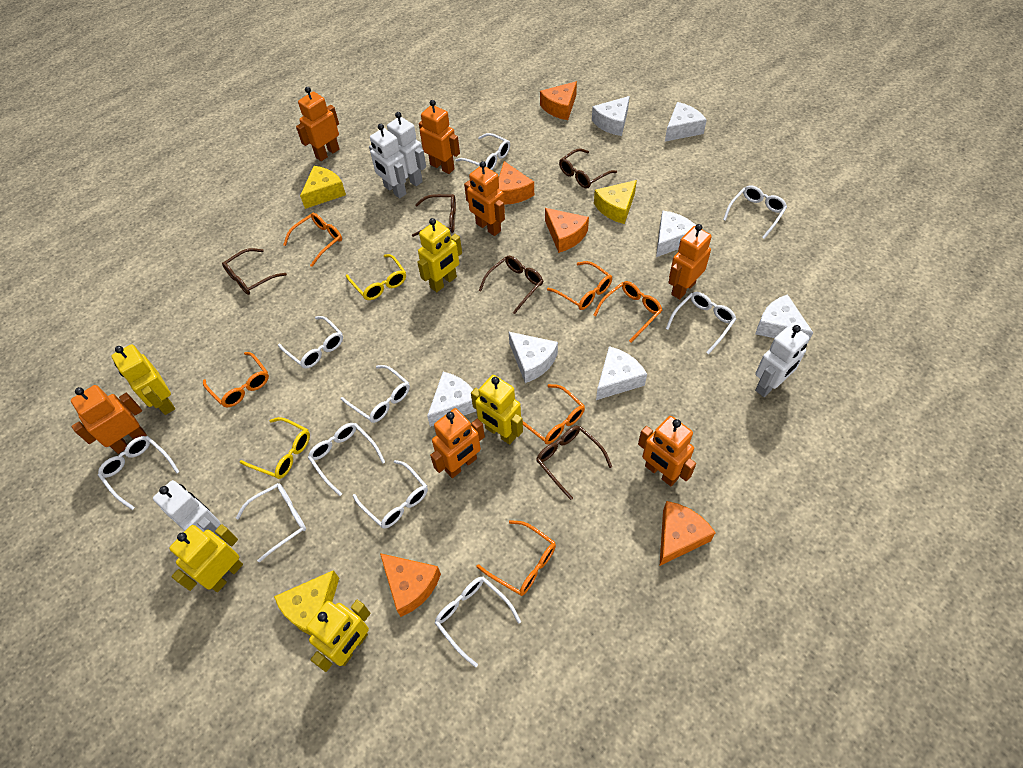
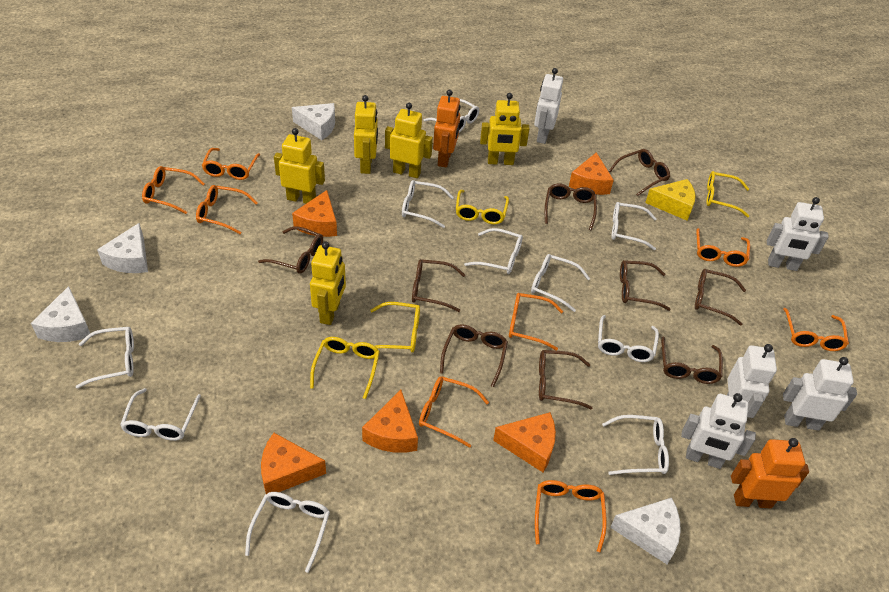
brown glasses: [222,248,287,295] [412,194,456,237] [479,255,543,314] [536,425,612,500] [559,148,617,189] = 5 -> [258,226,323,274] [412,259,465,312] [440,324,508,387] [539,350,592,410] [545,184,597,230] [609,149,670,196] [620,260,671,311] [661,337,723,384] [695,269,746,326] = 9
orange glasses: [203,352,269,407] [283,213,342,267] [477,520,556,596] [523,384,585,444] [547,261,612,310] [594,281,662,342] = 6 -> [142,166,205,214] [196,185,258,234] [202,148,260,180] [419,376,489,448] [509,293,563,351] [535,480,607,552] [696,228,750,267] [783,308,849,351] = 8
orange robot: [71,385,147,454] [296,87,339,161] [419,100,460,174] [430,408,485,478] [464,161,505,236] [638,416,696,486] [668,224,712,299] = 7 -> [433,90,460,168] [731,438,809,509] = 2
white cheese: [427,372,477,427] [509,332,558,383] [592,96,630,136] [596,346,647,400] [656,210,696,257] [665,102,707,141] [755,294,813,344] = 7 -> [31,286,90,342] [97,223,148,273] [292,103,335,140] [610,498,681,564] = 4
white robot: [153,480,223,540] [369,124,408,198] [387,112,426,186] [755,324,809,397] = 4 -> [534,68,563,144] [681,393,756,469] [727,344,777,418] [767,197,829,271] [783,357,857,431] = 5
yellow cheese: [274,570,339,636] [300,166,346,209] [594,180,637,224] = 3 -> [645,179,696,221] = 1
yellow glasses: [240,417,310,479] [346,254,406,300] = 2 -> [310,337,380,399] [370,302,420,353] [456,190,509,224] [706,171,749,217] = 4

